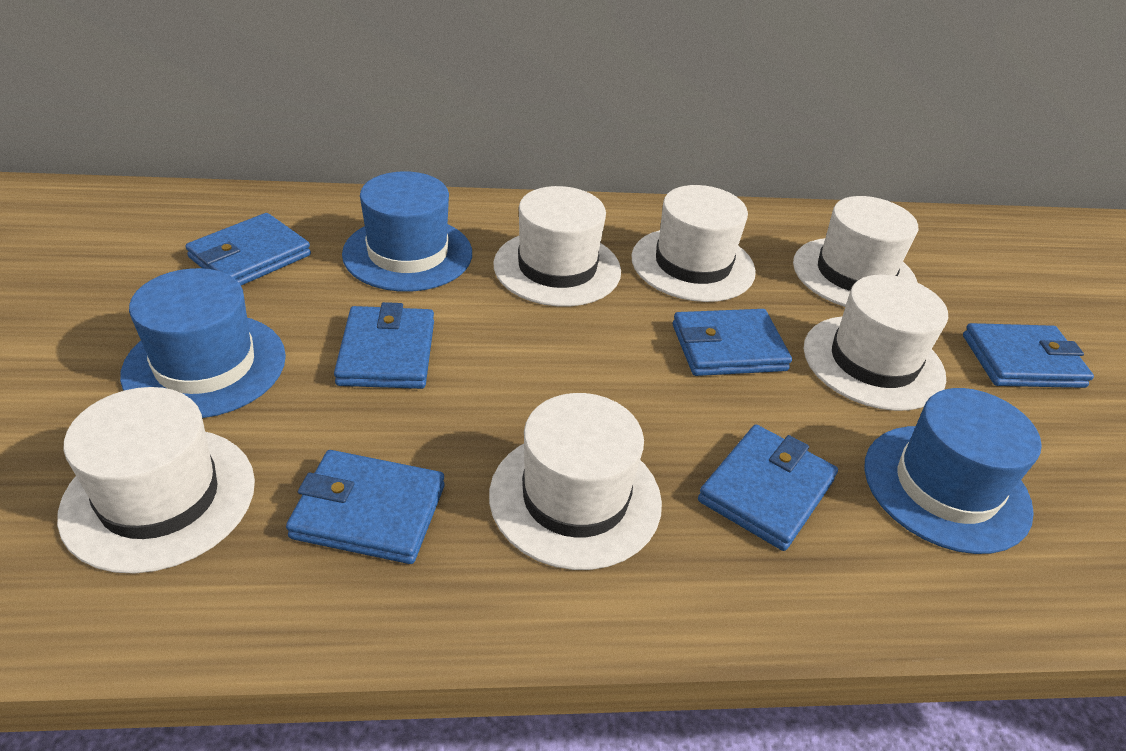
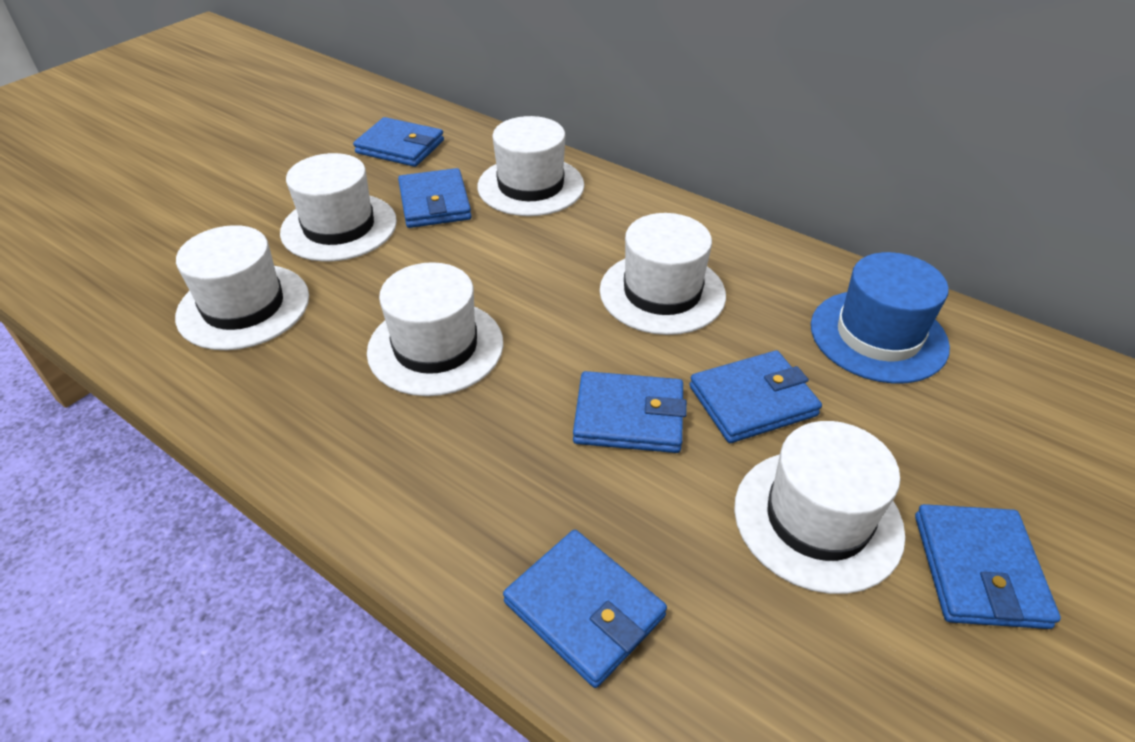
blue hat: [120,268,286,418] [342,171,472,292] [864,388,1042,554] = 3 -> [811,252,950,384] = 1

